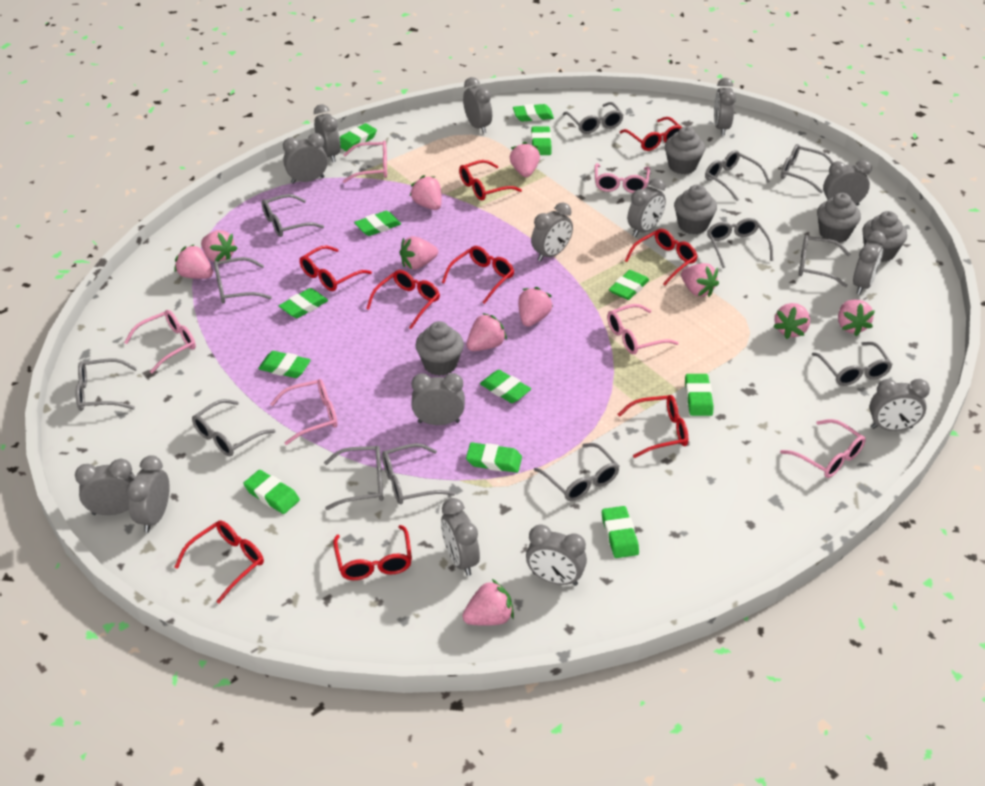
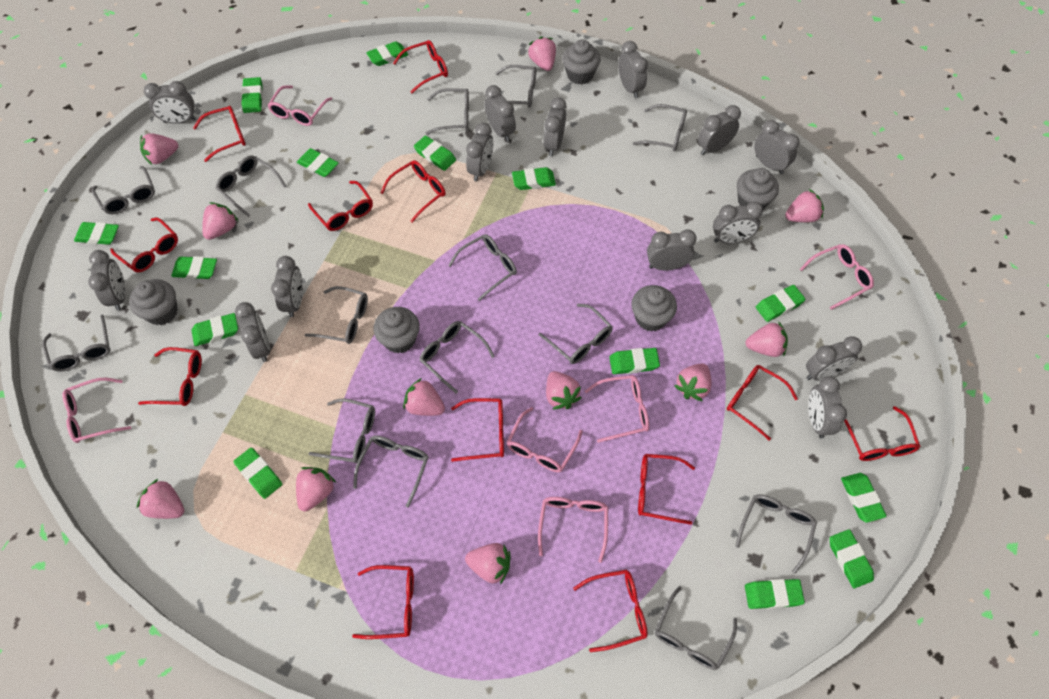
green eraser: [243,470,300,514] [258,351,311,378] [279,288,328,318] [340,123,377,151] [354,211,401,236] [466,443,522,473] [480,370,531,403] [513,104,554,122] [531,126,552,155] [602,506,639,558] [609,270,649,300] [685,374,713,416] = 12 -> [74,222,119,245] [171,256,217,279] [192,313,238,346] [233,448,282,499] [241,77,263,113] [297,148,338,177] [366,41,408,66] [414,136,456,171] [512,167,556,190] [609,348,660,374] [745,579,805,609] [756,285,806,322] [830,529,874,588] [841,473,887,523] = 14
grey glasses: [76,359,137,411] [192,399,275,456] [214,257,272,304] [262,194,324,237] [324,446,383,510] [382,443,455,505] [534,443,619,501] [563,102,624,134] [705,150,770,201] [707,218,773,268] [781,144,834,193] [799,235,850,287] [812,342,893,386] = 13 -> [43,315,111,372] [92,166,155,214] [216,155,287,217] [305,286,368,344] [309,399,375,464] [353,435,429,507] [420,321,495,394] [425,88,469,135] [448,234,517,301] [496,65,536,108] [539,304,613,364] [633,104,687,151] [655,586,737,670] [735,494,817,573] = 14
red glasses: [175,520,264,604] [300,245,372,291] [333,525,412,580] [366,270,440,329] [442,246,514,304] [459,160,522,201] [617,395,688,458] [620,117,682,151] [625,229,698,286] = 9 -> [110,217,178,272] [138,347,202,406] [193,106,246,162] [308,181,373,231] [352,565,414,639] [380,160,445,222] [393,40,448,93] [451,398,504,462] [573,570,648,652] [638,454,695,525] [727,365,798,441] [844,406,921,461] = 12

